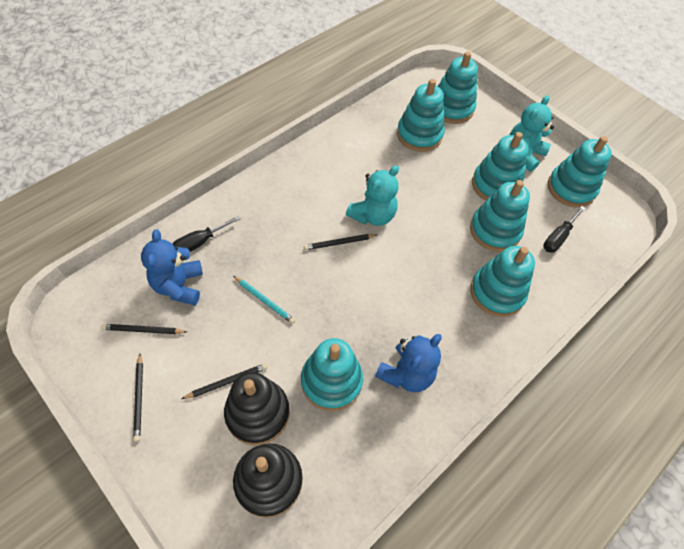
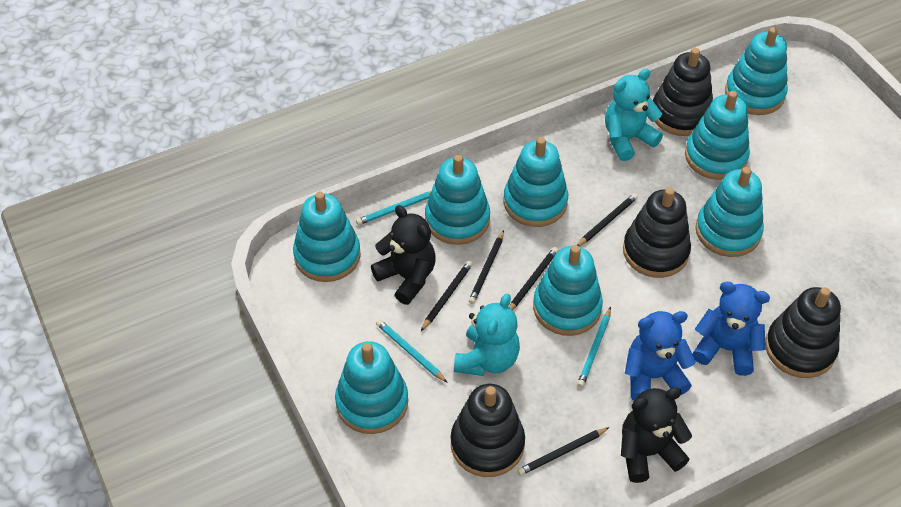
black pencil: [101,324,187,334] [133,354,143,442] [182,363,268,399] [304,234,377,250] = 4 -> [421,260,473,331] [468,230,504,304] [509,247,559,310] [517,427,610,476] [577,193,638,246] = 5
black screwdriver: [172,215,241,252] [543,206,585,253] = 2 -> none = 0
black stacking toy: [224,372,290,446] [233,444,303,518] = 2 -> [451,384,525,477] [623,187,691,278] [653,48,713,136] [765,287,841,378] = 4
black teddy bear: none = 0 -> [371,205,436,305] [621,387,692,483] = 2
turquoise pencil: [233,276,295,324] = 1 -> [356,191,431,225] [376,319,448,383] [577,307,611,387] = 3
turquoise stacking toy: [301,338,363,411] [397,79,445,152] [438,52,478,124] [470,180,530,252] [470,246,535,317] [472,132,529,201] [548,136,612,208] = 7 -> [293,192,361,282] [335,341,408,434] [425,155,490,245] [504,137,568,227] [533,245,603,336] [685,91,750,180] [695,167,764,257] [725,27,788,115] = 8

